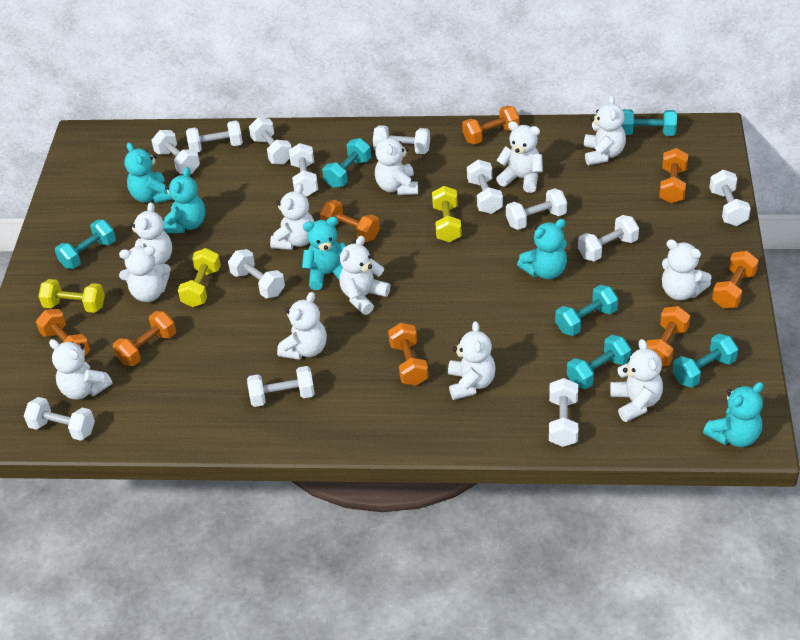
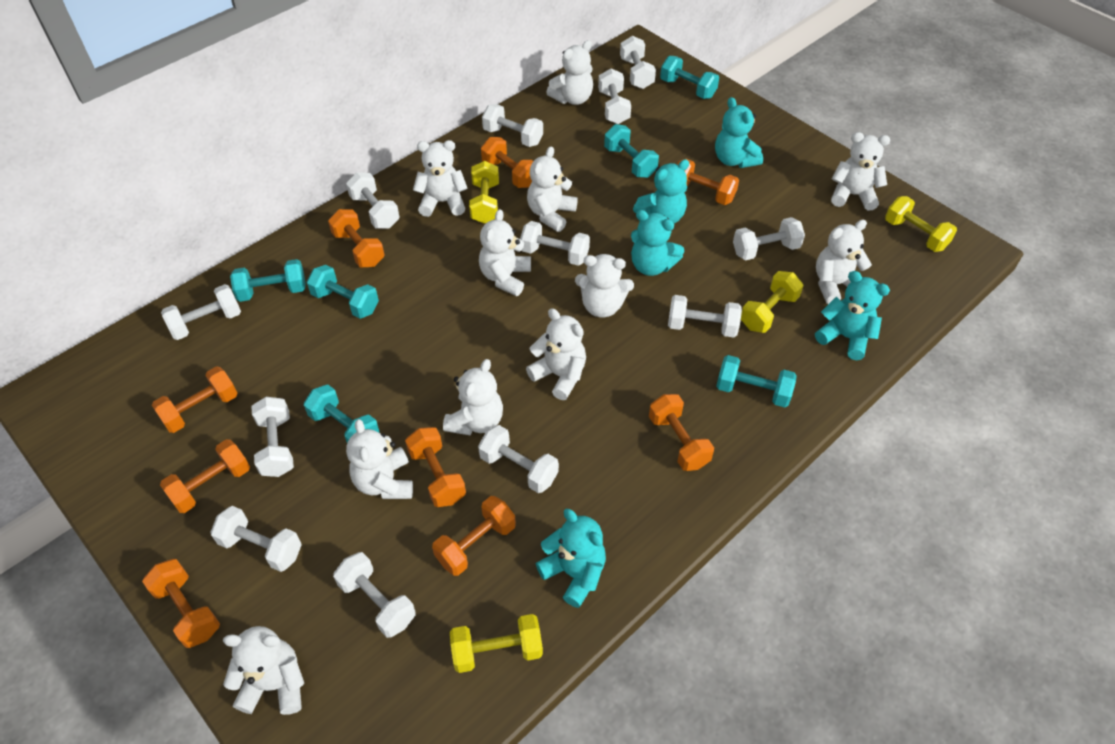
orange dumbbell: [36,309,90,357] [113,311,176,366] [320,200,380,242] [388,323,429,386] [462,106,520,144] [646,306,690,366] [659,148,688,203] [712,251,759,308] = 8 -> [142,559,220,648] [152,366,237,433] [160,439,250,513] [328,209,385,267] [405,427,466,507] [432,496,516,576] [481,137,533,188] [649,394,714,471] [677,159,739,205] = 9
white dumbbell: [24,397,95,441] [151,130,200,174] [186,120,243,152] [228,249,285,298] [247,366,315,407] [249,117,292,165] [289,143,318,196] [373,125,430,154] [467,160,503,214] [506,188,567,230] [549,378,578,447] [578,215,639,261] [709,170,751,226] = 13 -> [161,284,241,340] [210,506,302,572] [251,397,294,477] [333,552,416,638] [346,172,400,229] [478,425,559,493] [482,104,543,147] [520,221,590,266] [598,68,631,124] [620,36,656,89] [668,295,742,337] [733,217,805,260] = 12
white teddy bear: [49,339,113,400] [119,246,171,302] [129,202,172,265] [270,184,314,250] [277,292,327,360] [339,235,390,315] [375,130,418,195] [448,321,496,400] [496,121,543,193] [584,95,626,165] [610,339,663,422] [662,239,712,300] = 12 -> [223,626,304,715] [346,419,413,499] [413,140,468,217] [443,359,503,435] [479,209,531,296] [526,308,586,400] [527,146,578,232] [546,40,593,105] [575,254,634,318] [816,220,872,304] [831,132,890,211] = 11
yellow dumbbell: [38,279,105,313] [178,248,221,307] [432,186,462,242] = 3 -> [450,614,543,673] [469,161,499,224] [741,271,804,333] [885,196,957,252] = 4

